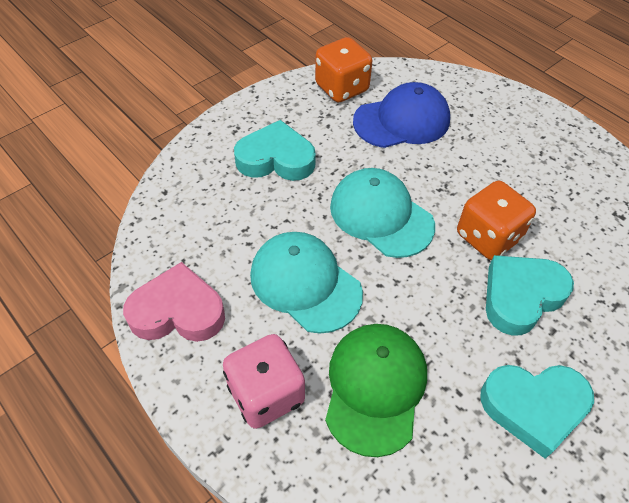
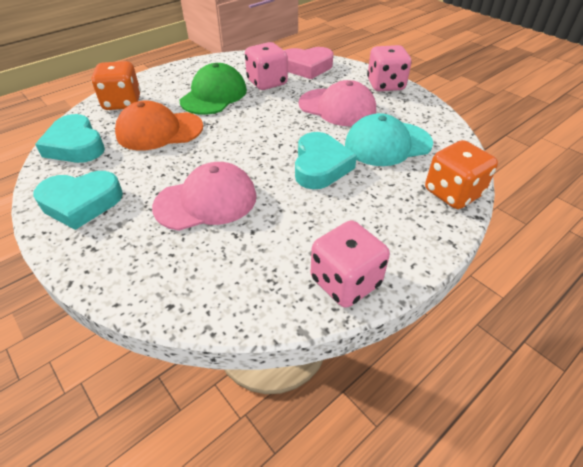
blue cap: [353,82,450,148] = 1 -> none = 0
orange cap: none = 0 -> [115,100,203,151] = 1
pink cap: none = 0 -> [152,162,257,231] [299,80,376,126] = 2
pink dice: [223,334,305,429] = 1 -> [245,42,288,90] [310,221,390,308] [367,45,412,91] = 3
turquoise cap: [250,232,363,334] [330,168,435,258] = 2 -> [345,113,433,166] = 1

